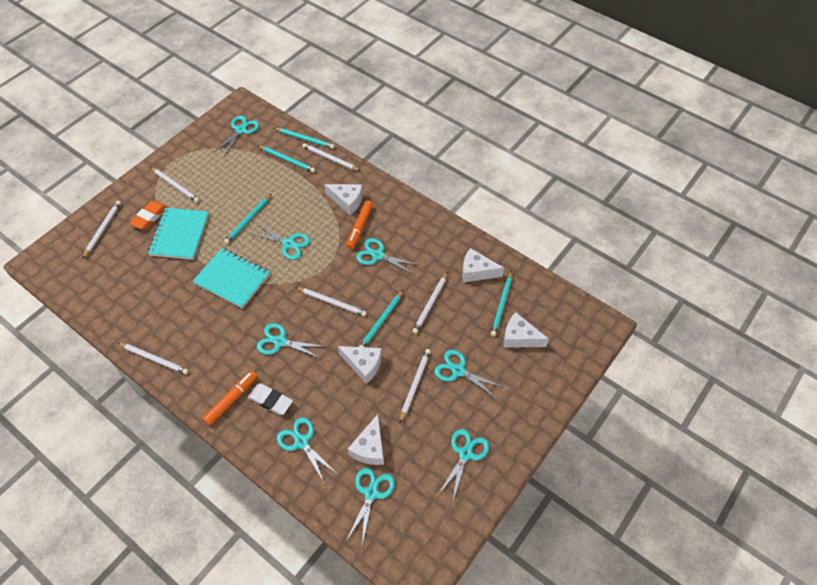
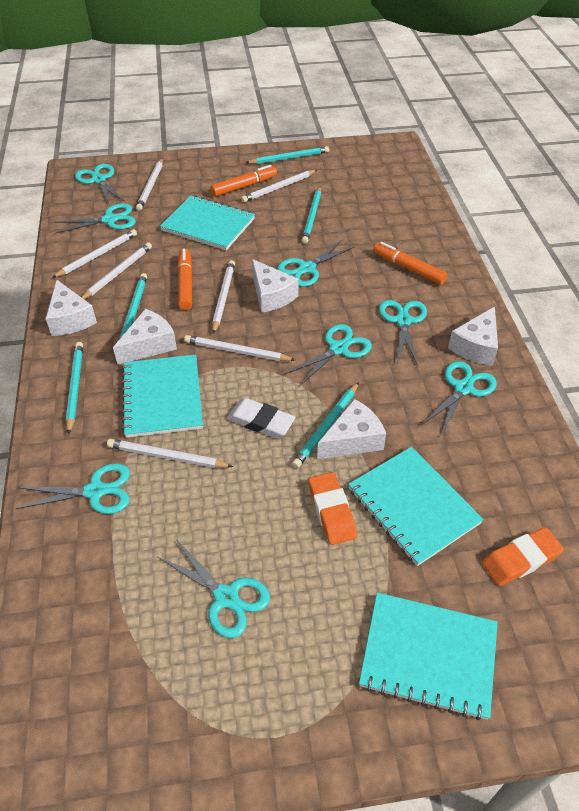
orange eraser: [130,201,167,229] = 1 -> [308,472,357,545] [482,527,564,586] = 2
orange marker: [202,371,258,426] [346,201,373,249] = 2 -> [177,248,192,310] [210,165,277,197] [373,242,447,285] = 3
turquoise notebook: [148,208,209,260] [193,248,270,308] = 2 -> [122,355,203,438] [160,195,255,250] [348,447,484,566] [359,592,498,720] = 4

